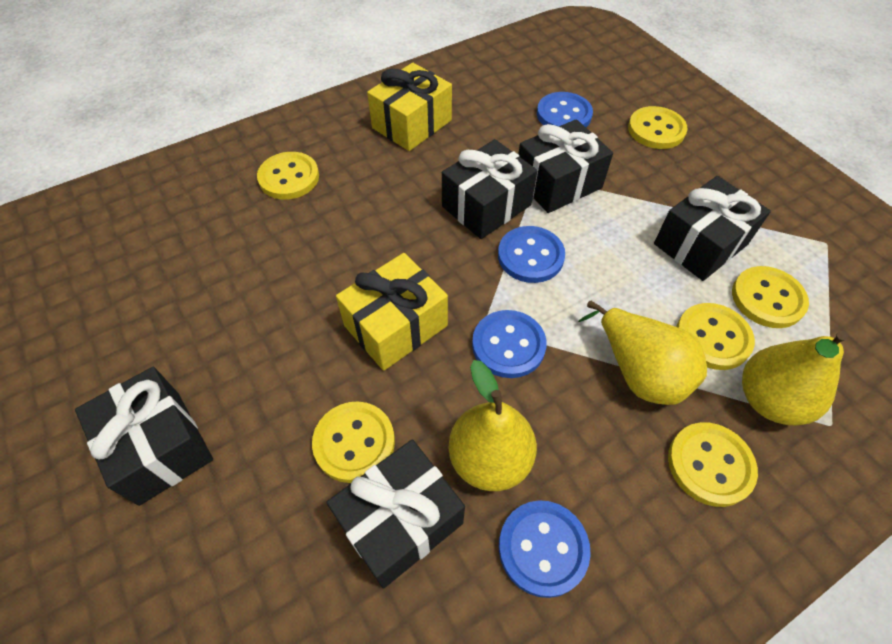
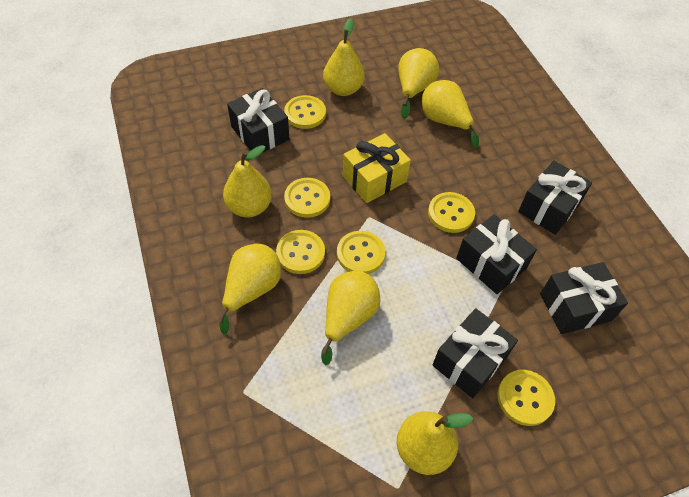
blue button: [472,310,547,378] [498,226,565,283] [499,500,591,598] [537,92,593,127] = 4 -> none = 0
yellow gift: [336,253,448,371] [367,63,452,151] = 2 -> [343,133,411,203] = 1
yellow pear: [448,360,537,491] [578,301,707,405] [742,331,848,425] = 3 -> [217,244,281,335] [223,145,272,218] [321,271,380,365] [323,18,365,96] [397,411,473,475] [398,48,439,119] [422,80,480,148] = 7

